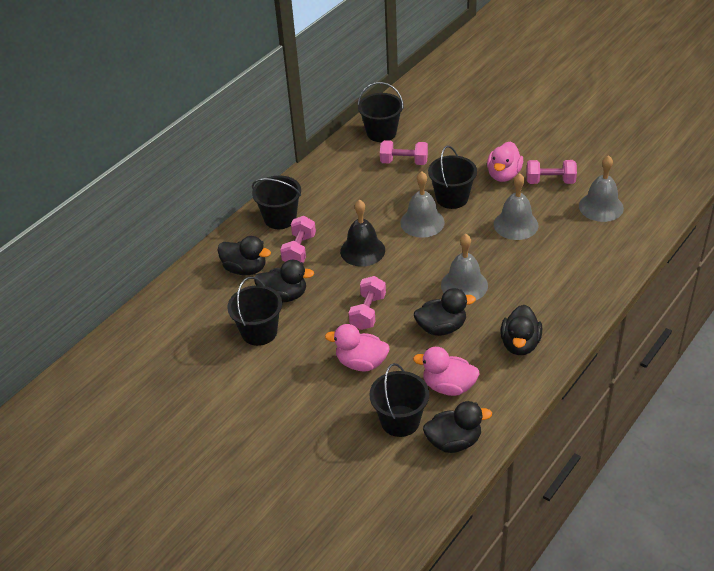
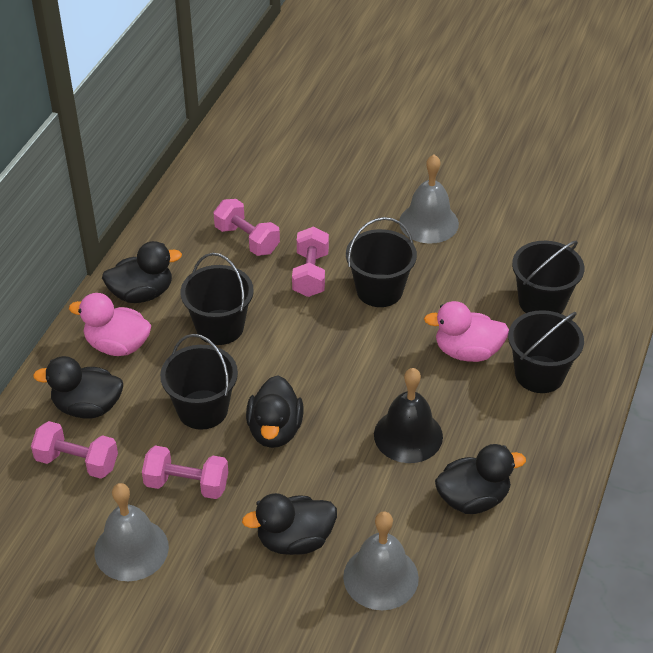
grey bell: [400,172,445,238] [441,234,488,300] [494,173,538,240] [579,155,624,222] = 4 -> [94,483,169,581] [343,512,419,610] [399,155,459,244] = 3
pink duck: [325,324,390,371] [413,347,480,396] [487,141,523,182] = 3 -> [69,293,151,356] [424,301,509,362] = 2

